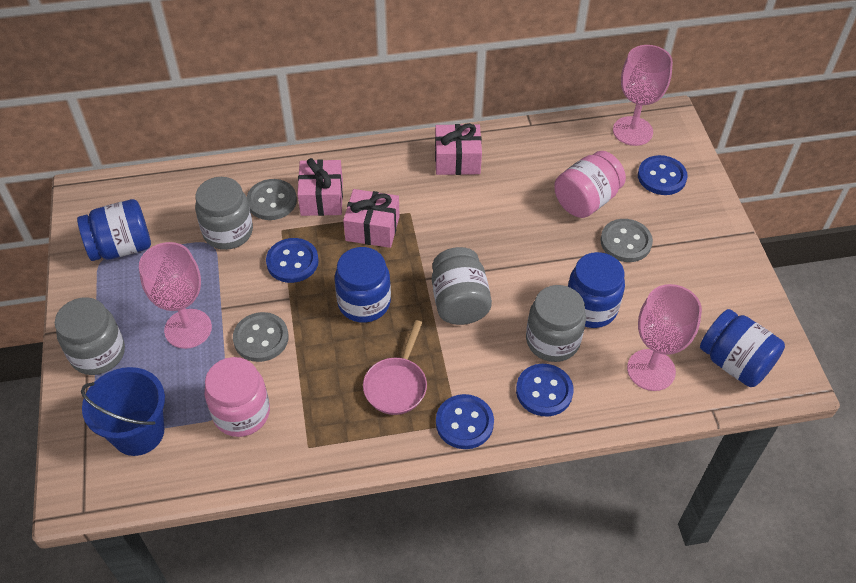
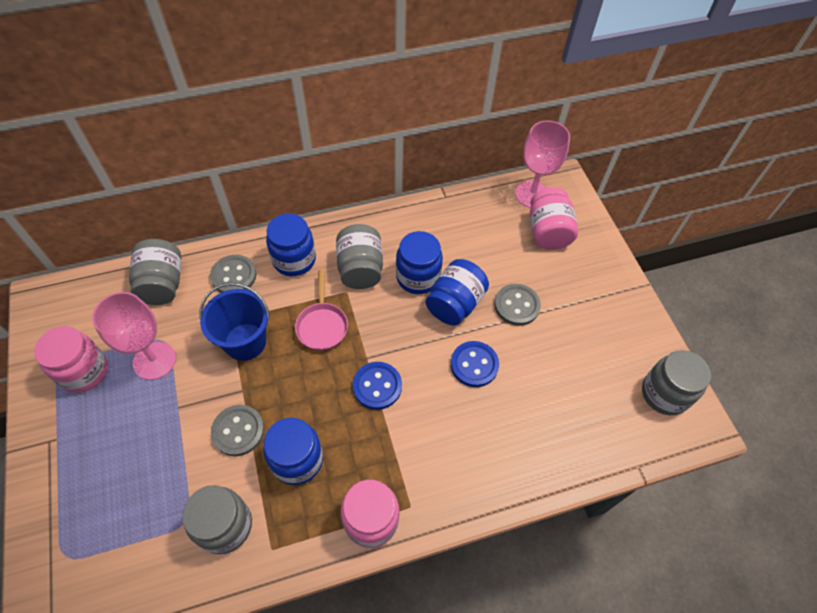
blue button: [266,238,319,283] [436,394,494,449] [516,364,574,417] [638,155,688,195] = 4 -> [353,362,402,410] [451,341,499,387] = 2
pink gift: [297,158,343,216] [343,189,400,248] [435,123,482,175] = 3 -> none = 0
pink goblet: [139,242,212,349] [613,45,673,146] [627,284,702,391] = 3 -> [92,292,176,380] [515,120,570,208] = 2
pink jar: [205,357,270,437] [554,151,626,218] = 2 -> [34,326,108,393] [341,480,399,548] [530,187,578,250] = 3

